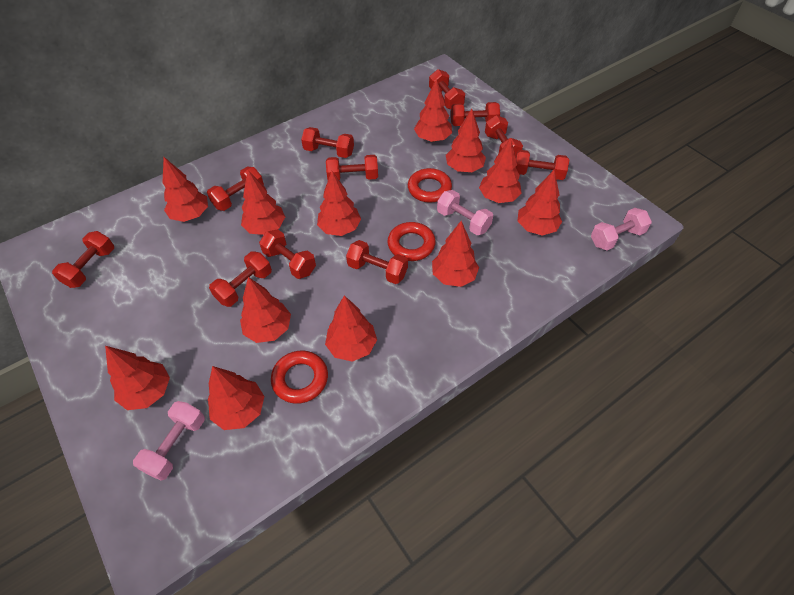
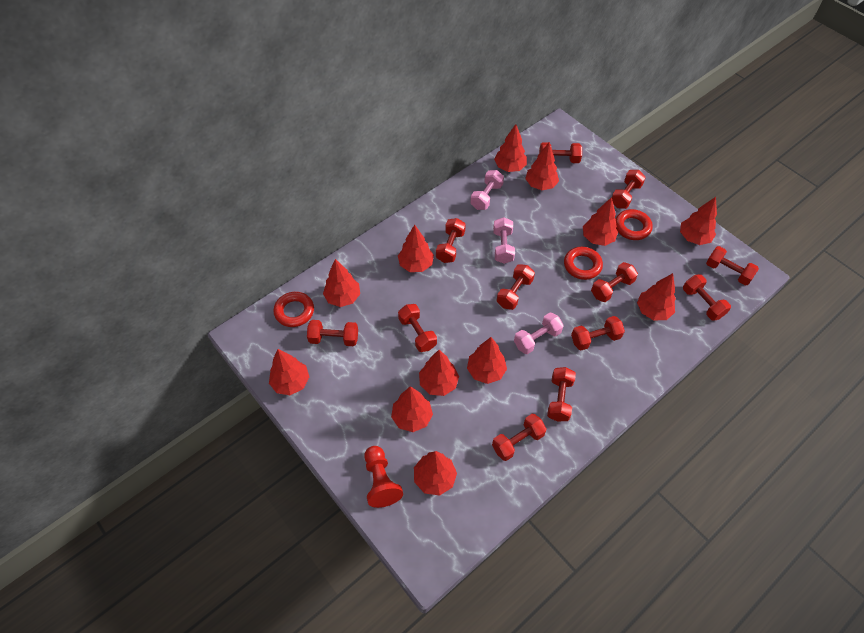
red dumbbell: [52,231,114,288] [207,167,264,211] [209,251,272,307] [259,229,316,279] [301,127,354,158] [326,155,378,180] [346,240,408,284] [429,69,465,110] [451,102,500,126] [485,115,523,156] [516,150,569,180] = 11 -> [307,320,358,346] [398,304,437,352] [436,218,466,263] [492,414,547,461] [497,264,535,310] [539,142,582,163] [547,367,576,422] [571,316,625,350] [591,262,638,302] [612,170,646,209] [683,274,731,321] [706,246,759,286] = 12
red pawn: none = 0 -> [364,446,403,508] = 1

